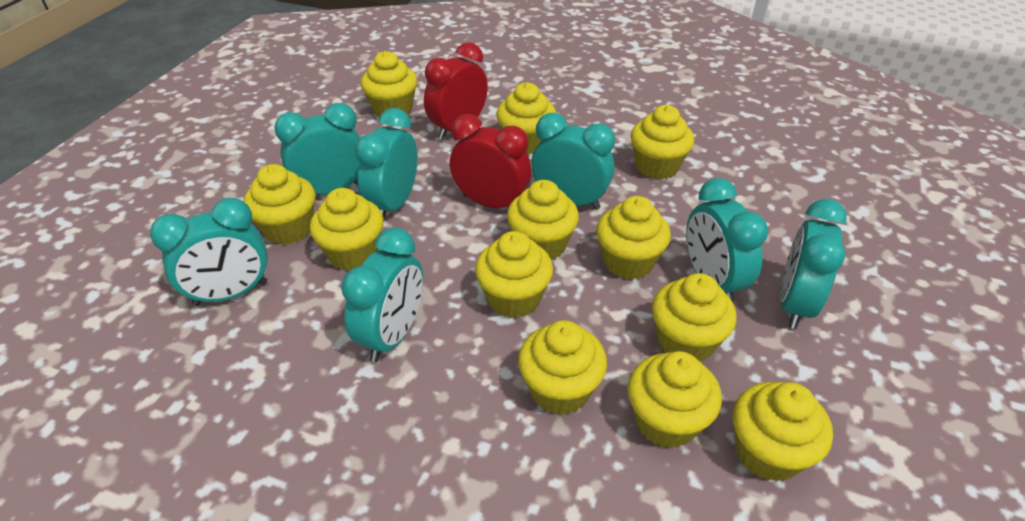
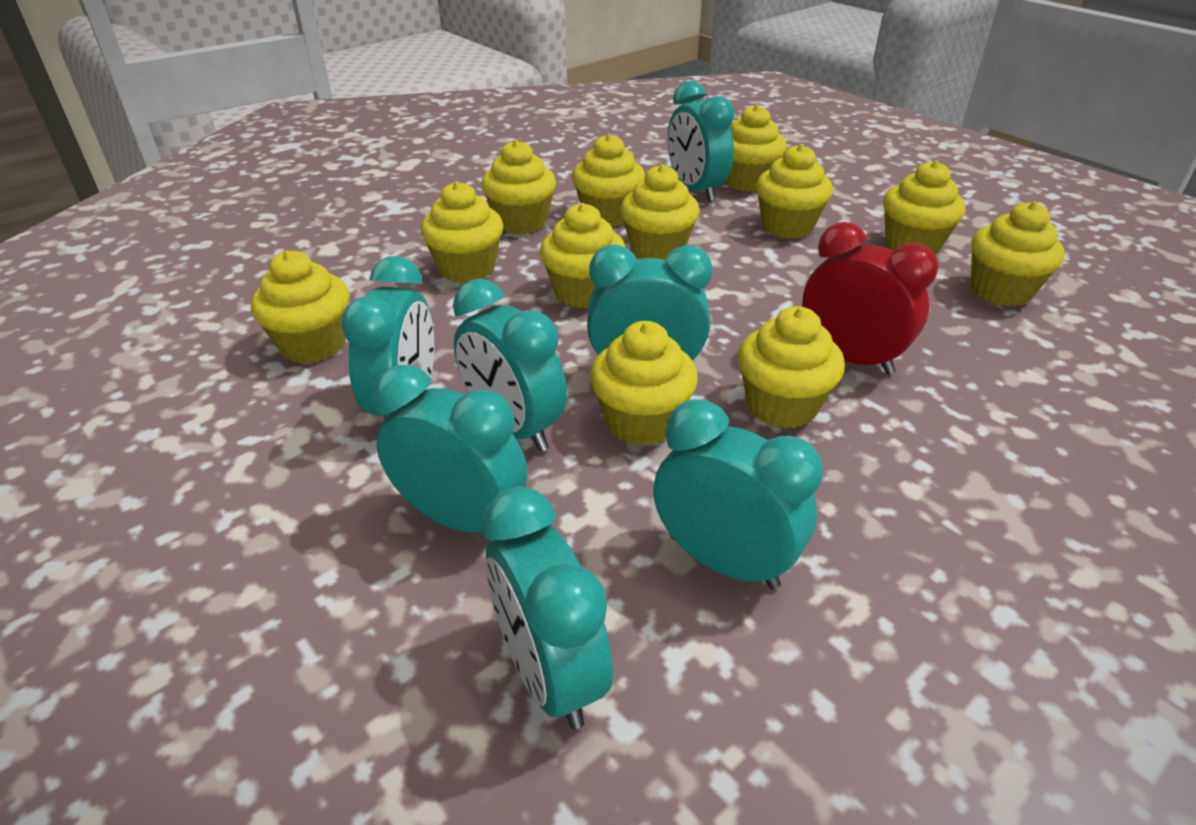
red clock: [424,42,488,140] [450,114,531,208] = 2 -> [802,222,938,375] = 1

